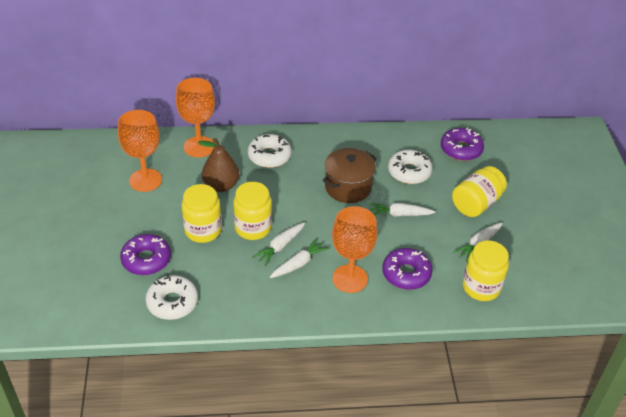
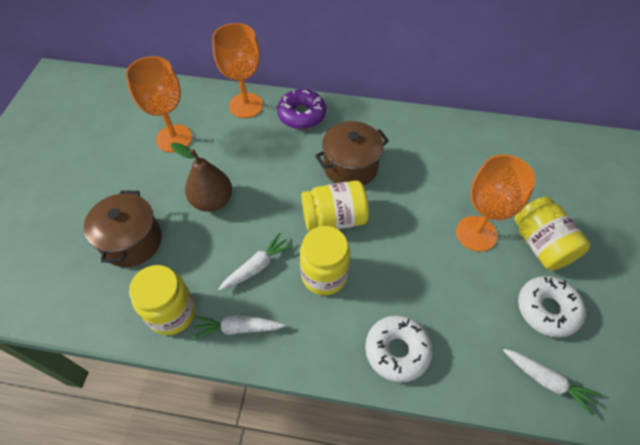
brown pot: [323,148,376,203] = 1 -> [84,191,162,267] [315,121,389,186] = 2
purple donut: [120,234,171,275] [382,248,433,290] [441,127,484,161] = 3 -> [277,89,326,129] = 1
white carrot: [252,223,305,266] [270,238,329,278] [369,203,435,217] [453,223,503,262] = 4 -> [192,315,285,339] [218,233,293,291] [503,349,601,416] = 3
white donut: [145,275,198,320] [248,134,291,168] [388,150,433,184] = 3 -> [365,315,433,383] [518,276,585,338] = 2

